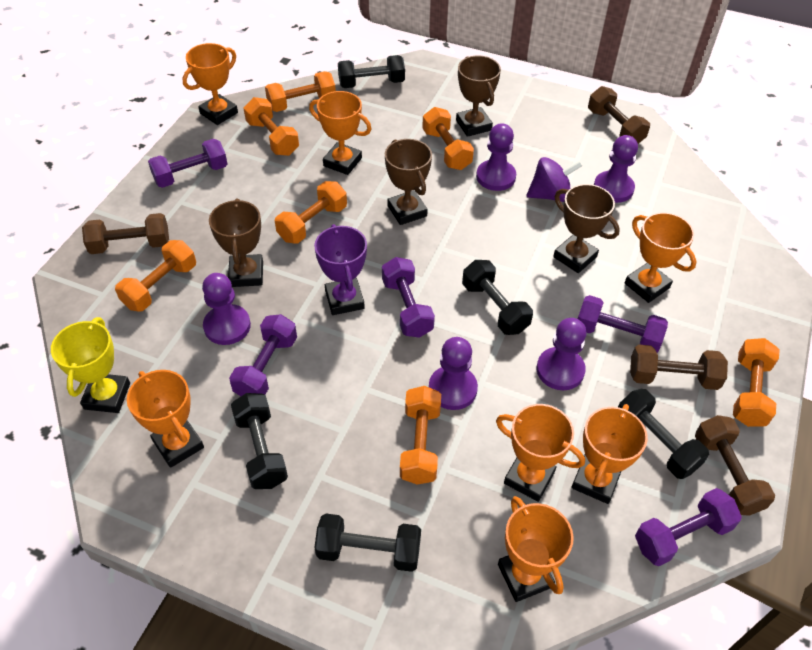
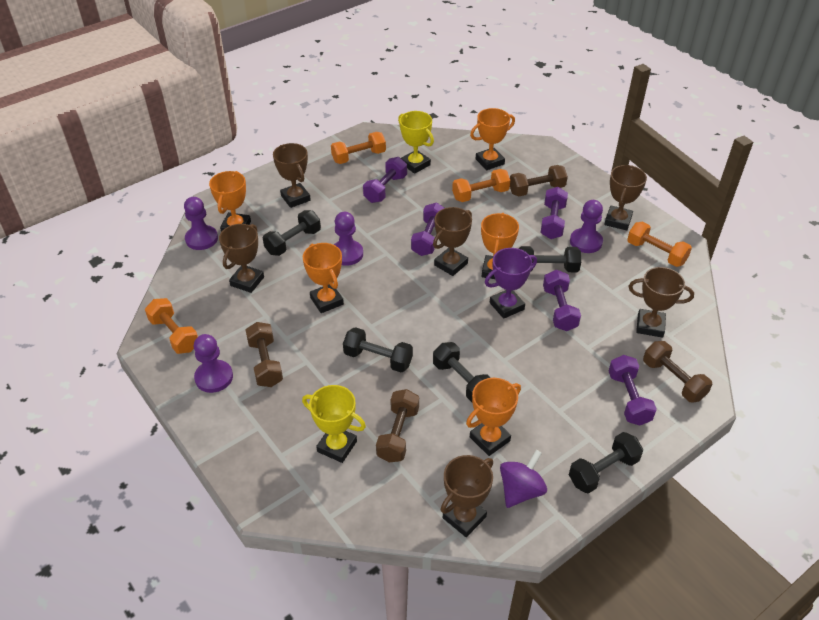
brown trophy: [209,198,263,287] [385,139,432,225] [456,55,501,137] [553,184,620,273] = 4 -> [219,224,264,293] [273,143,311,208] [433,207,472,276] [441,455,493,537] [604,165,647,230] [629,267,694,338] = 6
orange dumbbell: [115,240,196,312] [244,97,299,156] [265,71,336,112] [275,181,347,244] [400,386,441,485] [422,107,474,170] [733,338,780,427] = 7 -> [145,298,198,354] [331,132,386,164] [452,169,510,202] [627,222,692,267] = 4
orange trophy: [127,370,204,468] [183,43,238,125] [309,91,371,175] [496,404,585,502] [498,496,574,602] [571,404,648,504] [625,212,696,303] = 7 -> [209,171,251,232] [303,243,344,313] [466,378,521,456] [470,108,515,170] [481,213,519,279] = 5
purple pawn: [202,273,251,345] [429,337,478,410] [476,123,516,191] [537,318,586,390] [594,135,638,203] = 5 -> [184,197,218,250] [194,334,233,393] [334,212,363,266] [570,200,603,253] = 4
yellow trophy: [51,317,130,413] = 1 -> [302,385,366,463] [398,111,434,174] = 2

